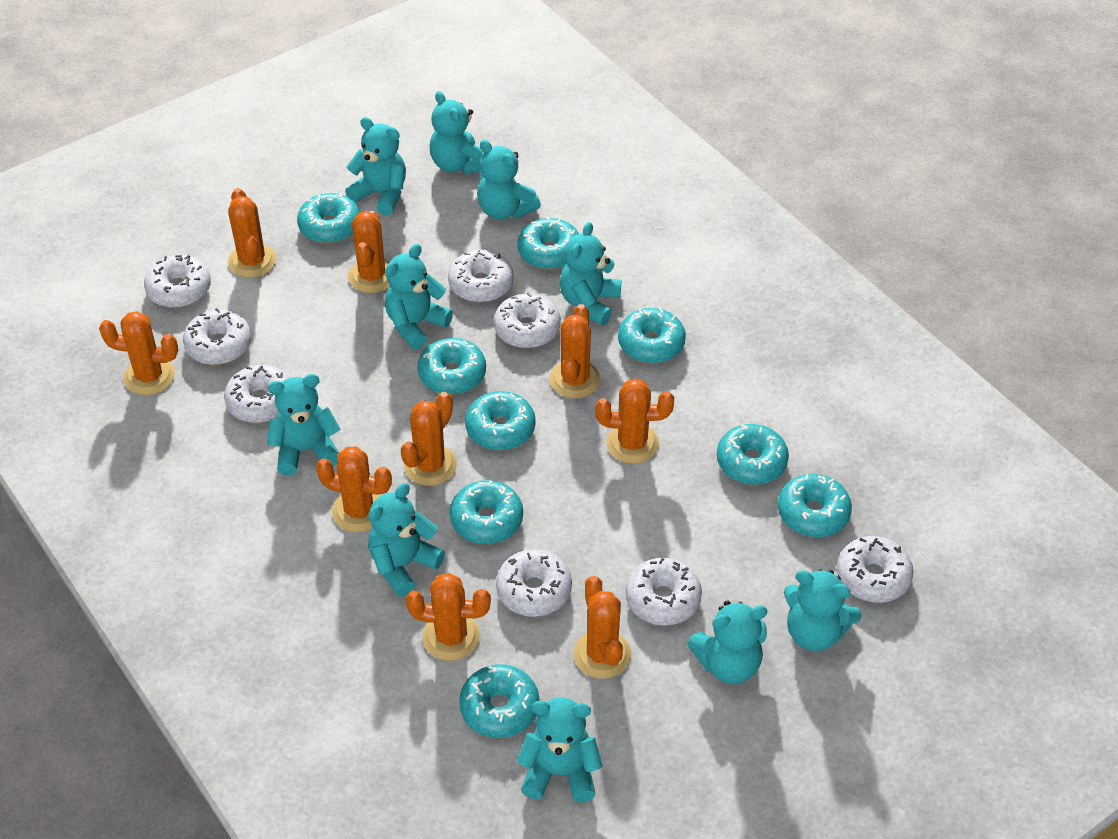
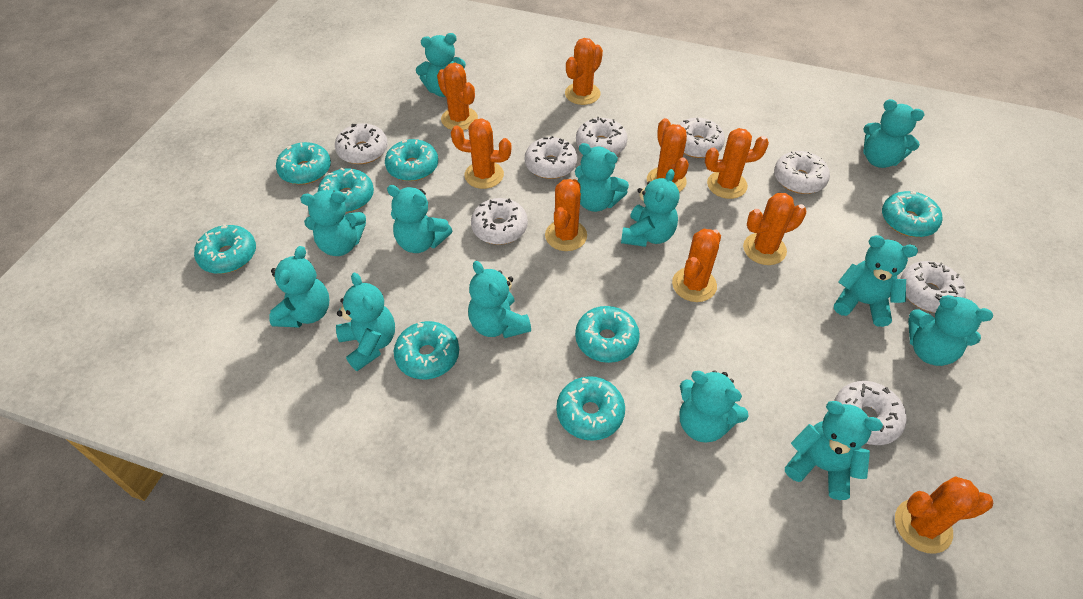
turquoise donut: [297,193,360,243] [418,338,486,395] [450,480,523,544] [459,664,539,738] [465,391,536,450] [517,217,579,269] [618,308,686,363] [717,424,789,485] [778,474,852,537] = 9 -> [194,224,256,274] [276,142,331,185] [318,168,374,213] [385,139,438,181] [394,321,459,379] [556,376,625,441] [575,306,640,363] [882,190,942,237] = 8
turquoise teddy bear: [267,374,341,475] [345,117,406,215] [368,483,445,597] [385,244,453,350] [430,91,484,175] [477,140,541,220] [516,697,603,802] [560,222,621,325] [687,600,768,684] [784,569,862,651] = 10 -> [269,246,329,328] [300,190,366,256] [336,272,395,371] [387,185,452,253] [416,33,466,97] [468,261,531,338] [575,143,629,212] [621,169,679,247] [679,370,749,443] [785,401,883,500] [834,235,918,327] [863,99,925,168] [908,295,993,366] = 13

